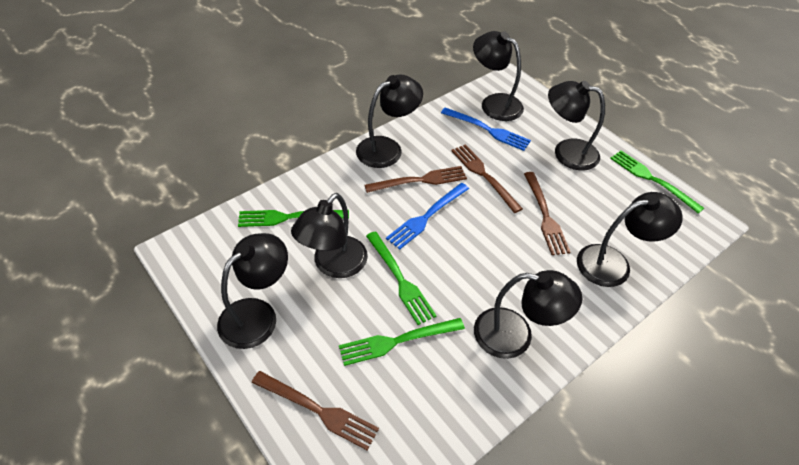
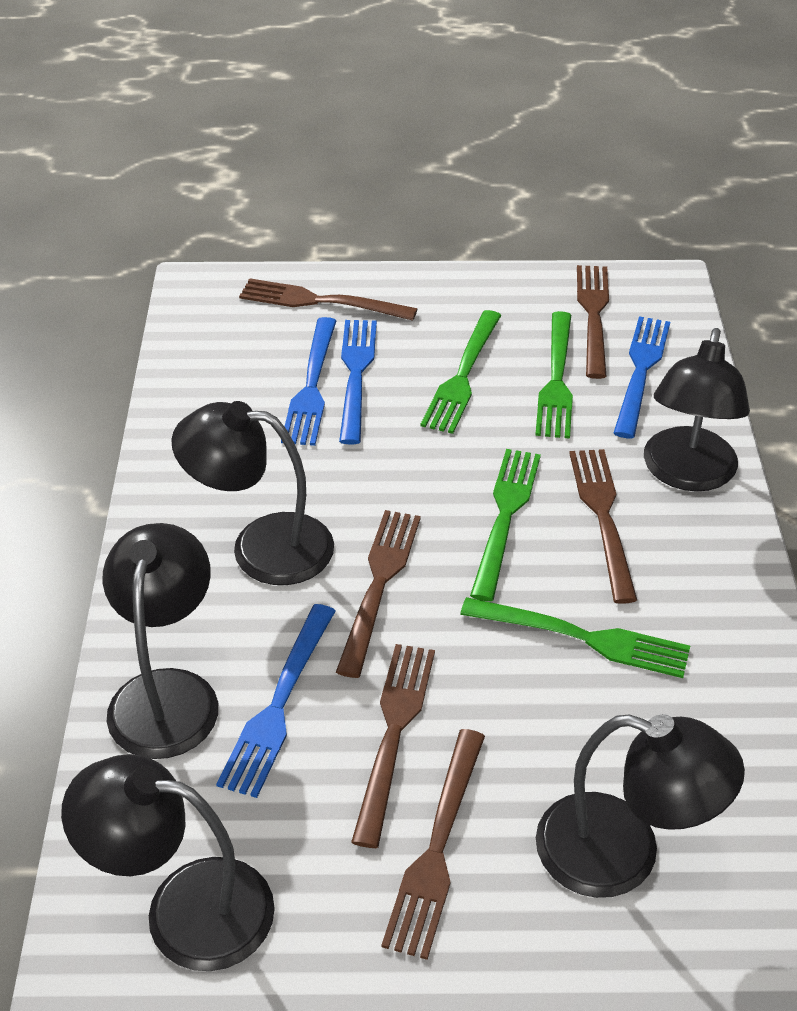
black lamp: [217,233,288,349] [291,193,368,278] [356,75,423,168] [473,31,524,121] [474,270,582,359] [548,81,605,170] [577,192,683,287] = 7 -> [61,754,275,971] [103,523,218,759] [171,401,334,585] [536,714,745,898] [644,328,750,492] = 5
blue fork: [386,183,469,250] [441,108,531,151] = 2 -> [216,604,336,798] [281,317,336,446] [339,320,377,444] [614,316,670,438] = 4
brown fork: [251,371,379,450] [364,166,467,193] [451,144,523,213] [524,172,571,255] = 4 -> [239,278,417,321] [336,510,421,678] [351,644,435,848] [381,729,485,960] [569,449,637,604] [577,265,609,379] = 6

